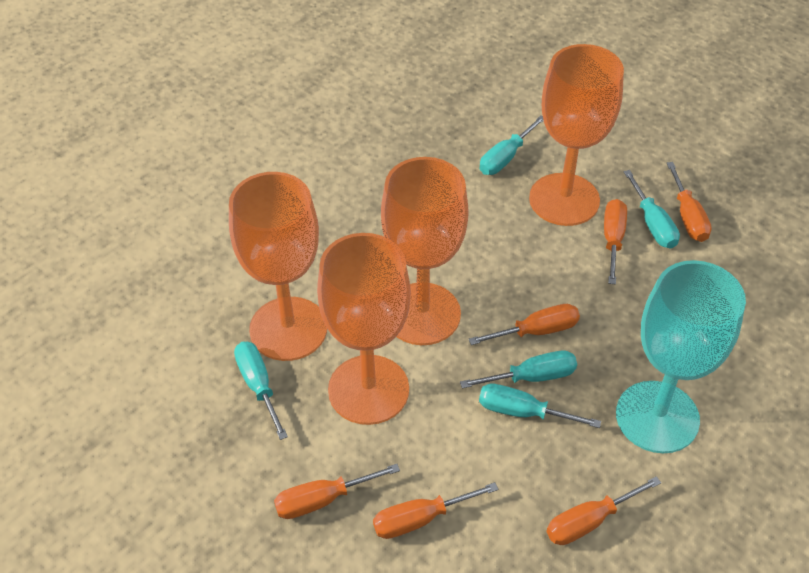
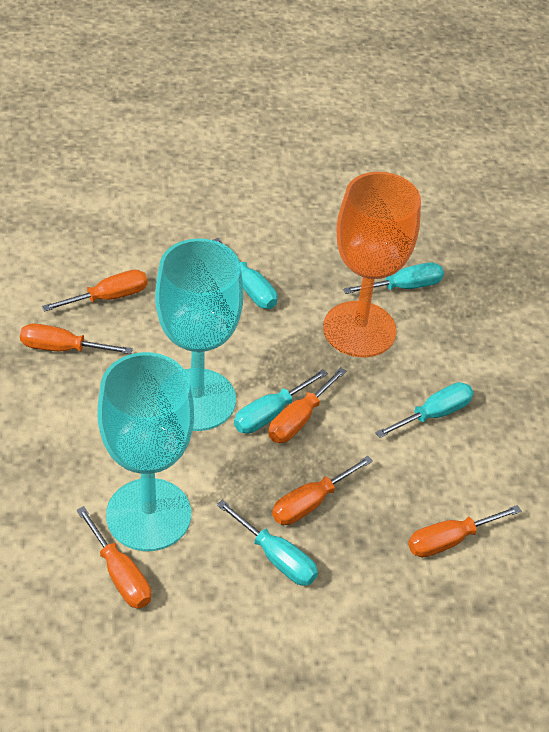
orange goblet: [229,172,327,361] [317,233,411,425] [381,157,469,345] [529,44,624,226] = 4 -> [323,172,421,358] = 1
turquoise goblet: [616,260,746,453] = 1 -> [97,352,194,551] [155,238,243,431] = 2

